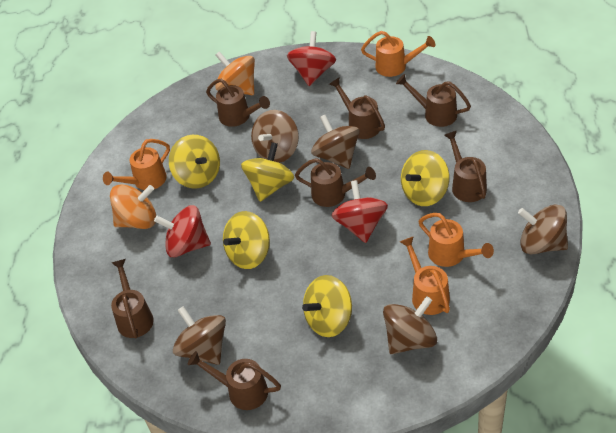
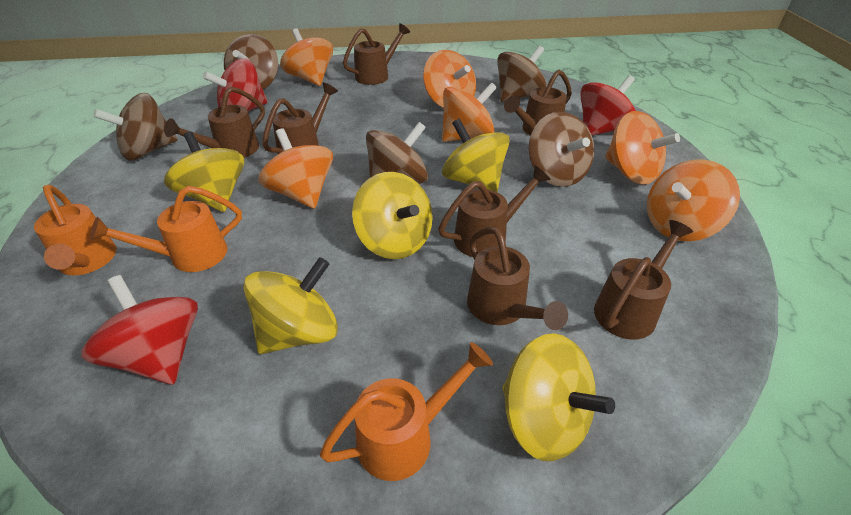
orange spinning top: [110,184,156,229] [215,51,255,95] = 2 -> [258,128,333,209] [280,28,333,86] [423,50,476,108] [442,82,497,142] [605,111,680,185] [647,159,740,241] = 6
orange watering can: [103,139,170,190] [361,31,435,77] [400,236,450,315] [418,213,494,267] = 4 -> [34,185,116,275] [90,186,242,272] [320,342,493,481] = 3

